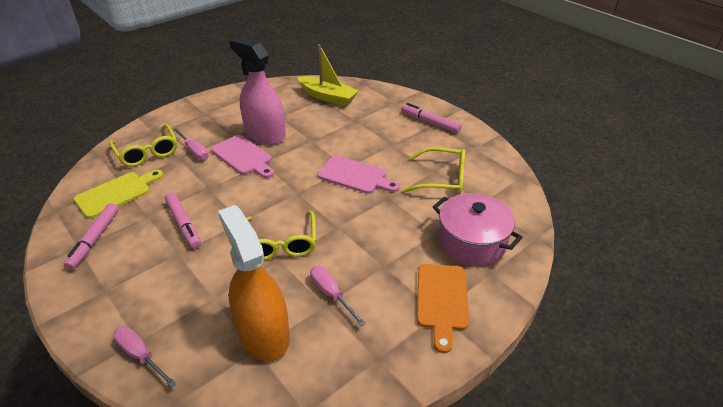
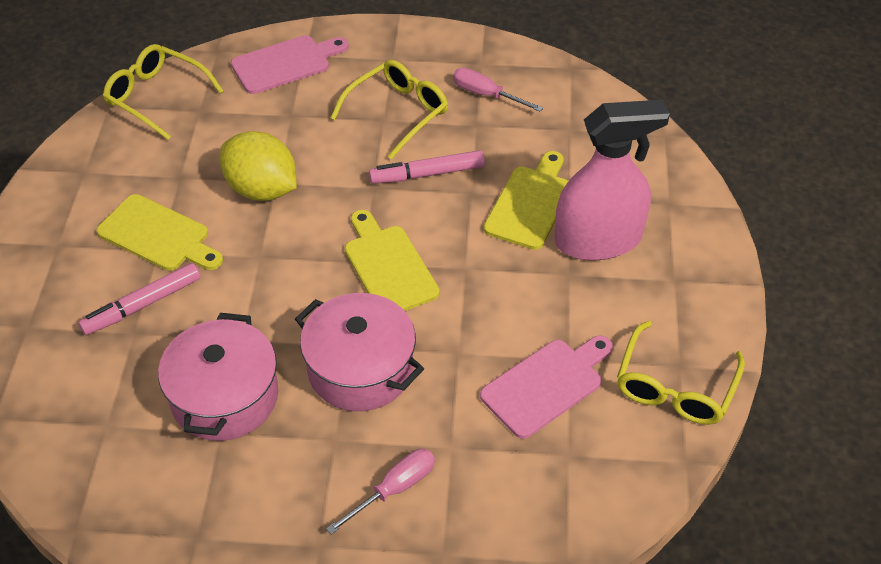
orange cutting board: [417,264,469,353] = 1 -> none = 0
orange spray bottle: [218,205,290,361] = 1 -> none = 0
pink marker: [64,203,119,270] [165,192,201,249] [401,103,461,133] = 3 -> [78,263,201,335] [369,150,485,184] = 2
pink pot: [433,193,523,266] = 1 -> [158,313,278,441] [295,293,424,411] = 2
pink screwdriver: [113,326,177,388] [173,128,209,160] [310,266,366,326] = 3 -> [326,449,435,535] [453,68,543,112] = 2
yellow boat: [297,44,359,106] = 1 -> none = 0
yellow cutting board: [74,170,164,219] = 1 -> [96,194,223,271] [345,210,440,311] [484,151,568,250] = 3
yellow lemon: none = 0 -> [220,131,297,201] = 1

